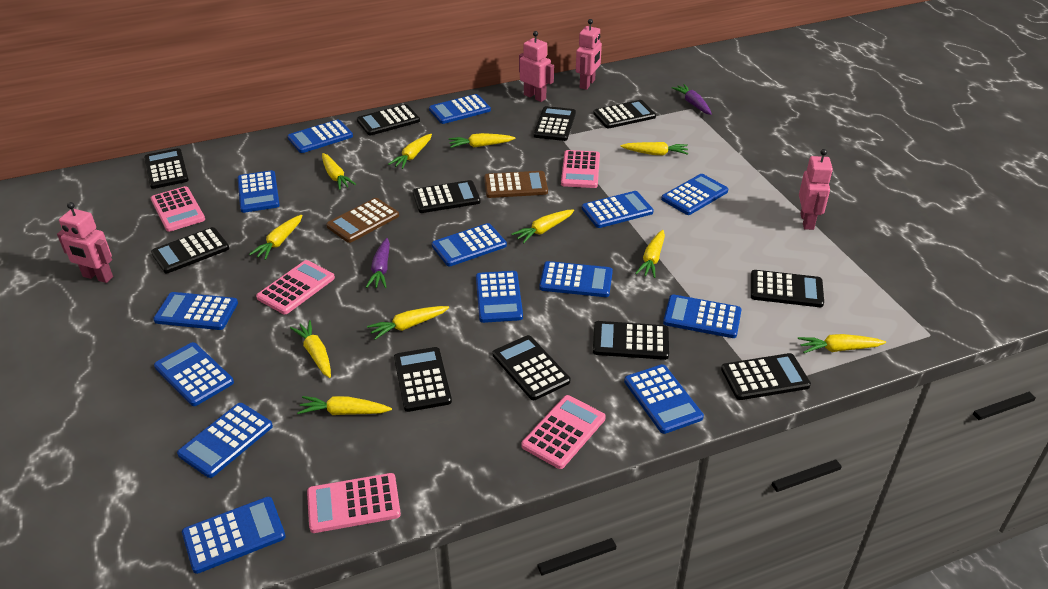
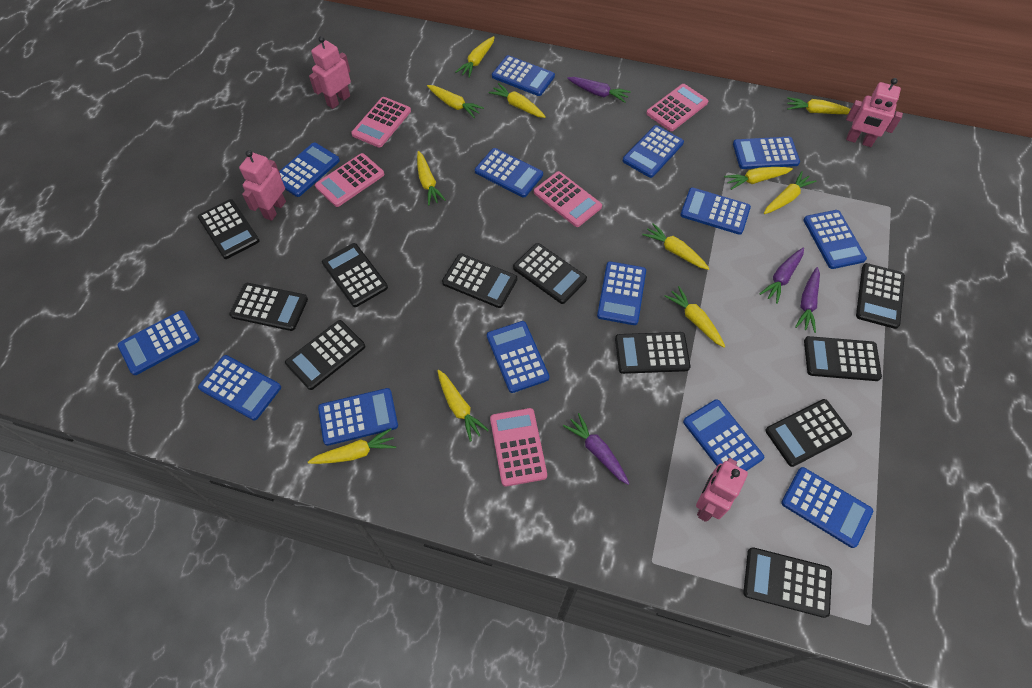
brown calculator: [326,198,399,243] [484,171,548,198] = 2 -> none = 0
purple carrot: [366,238,390,288] [671,84,712,115] = 2 -> [563,413,629,485] [567,77,631,103] [759,247,804,304] [795,267,820,333] = 4

